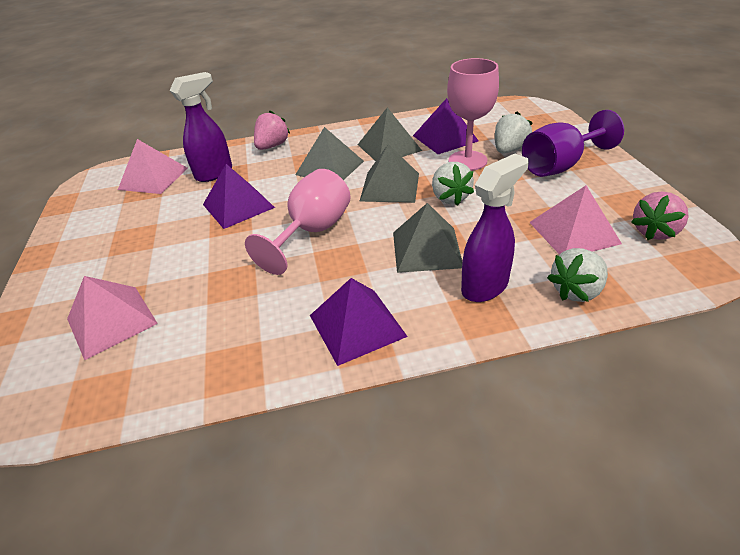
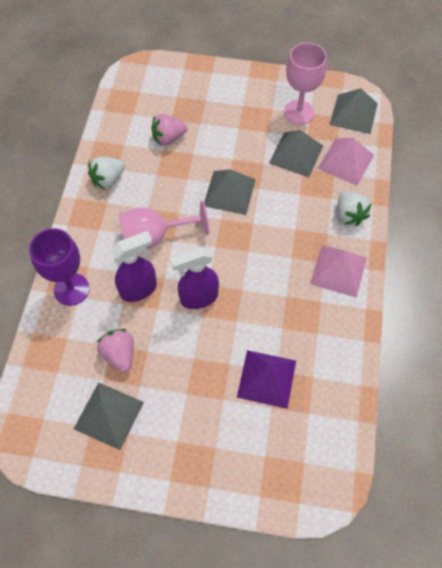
pink pyramid: [67,276,158,360] [118,139,188,194] [529,185,622,255] = 3 -> [310,245,367,298] [318,138,374,185] = 2
purple pyramid: [203,164,275,229] [310,278,408,366] [413,98,478,154] = 3 -> [237,350,296,409] = 1
white strawberry: [432,162,474,206] [495,111,533,153] [547,248,608,302] = 3 -> [88,157,125,189] [338,191,372,226] = 2

